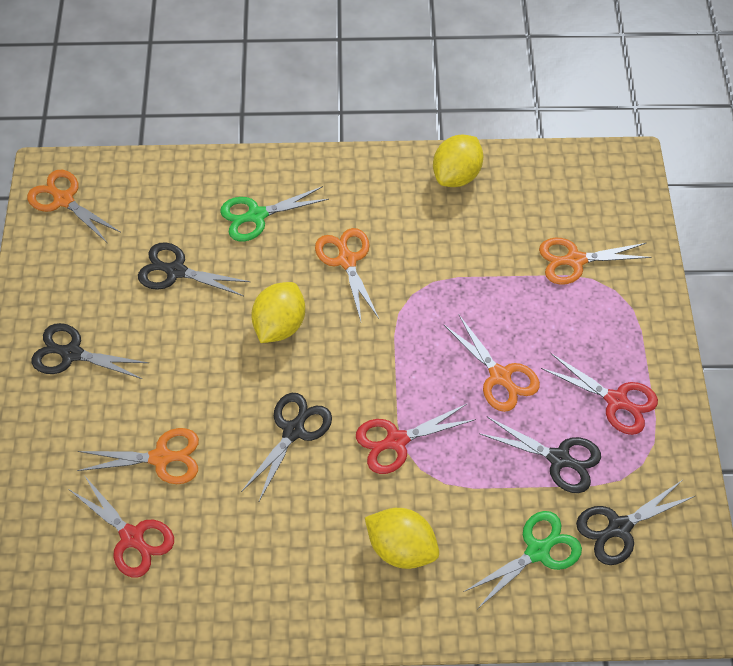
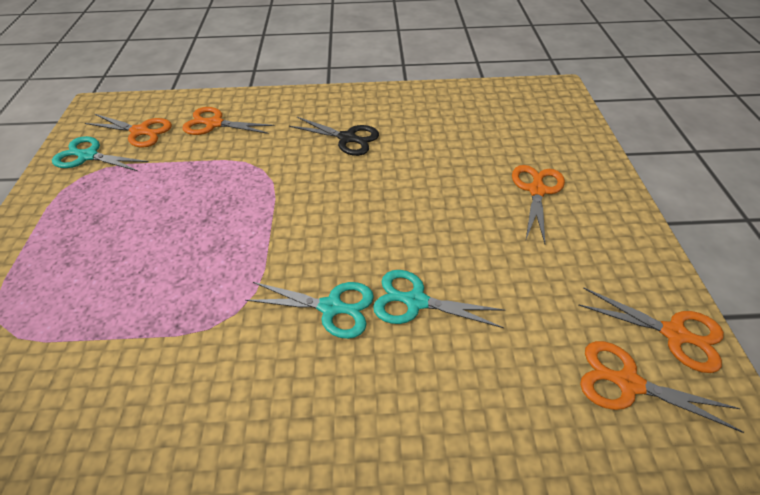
black scissors: [31,323,149,379] [138,242,250,296] [241,393,332,501] [479,417,601,493] [576,481,695,565] = 5 -> [289,117,379,156] = 1
green scissors: [220,186,329,241] [464,511,582,608] = 2 -> none = 0
red scissors: [70,475,174,578] [356,404,476,474] [541,353,658,435] = 3 -> none = 0
turquoise scissors: none = 0 -> [52,136,149,171] [245,282,374,339] [373,270,505,328] = 3
yellow lemon: [251,282,305,343] [365,508,439,569] [433,134,484,187] = 3 -> none = 0

